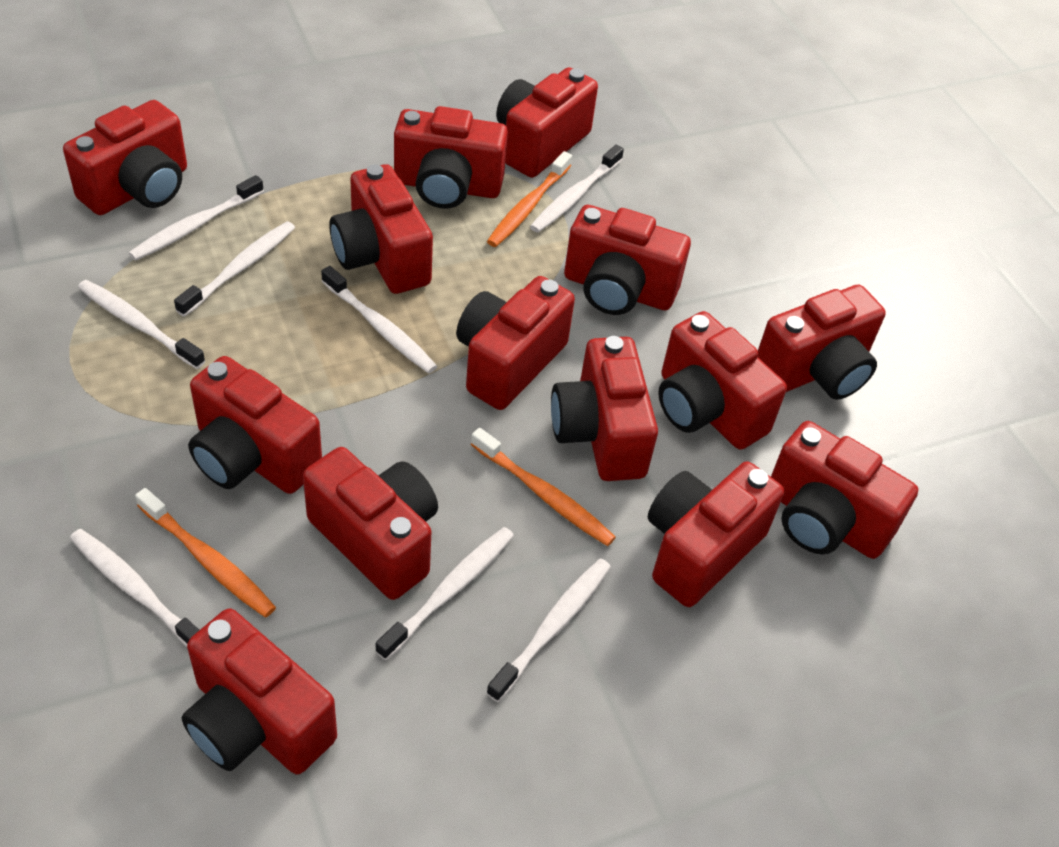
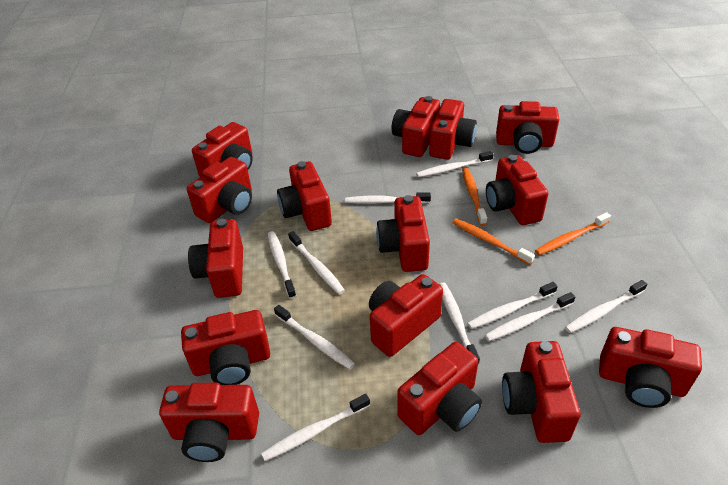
red camera: [63,100,187,215] [182,609,337,775] [188,356,322,494] [303,447,438,600] [329,164,433,294] [394,106,508,209] [456,276,575,410] [496,67,598,178] [551,336,658,481] [564,205,691,315] [648,462,784,607] [658,311,787,450] [758,285,886,400] [771,421,918,559] = 14 -> [159,383,259,462] [181,310,270,385] [187,157,252,223] [188,219,243,298] [192,122,253,177] [277,161,332,231] [369,274,443,357] [376,195,430,272] [392,96,440,157] [397,342,482,435] [429,99,477,160] [486,155,548,225] [496,101,559,154] [502,341,581,443] [599,327,702,408] = 15
white toothbrush: [70,529,199,647] [78,280,205,369] [129,175,264,261] [174,221,295,317] [321,266,438,374] [375,527,514,660] [486,558,611,702] [530,145,624,233] = 8 -> [261,394,370,461] [268,231,296,299] [274,305,355,369] [288,231,345,295] [345,193,431,204] [416,151,494,178] [439,282,480,365] [467,282,558,329] [484,292,575,342] [565,280,647,333] = 10

